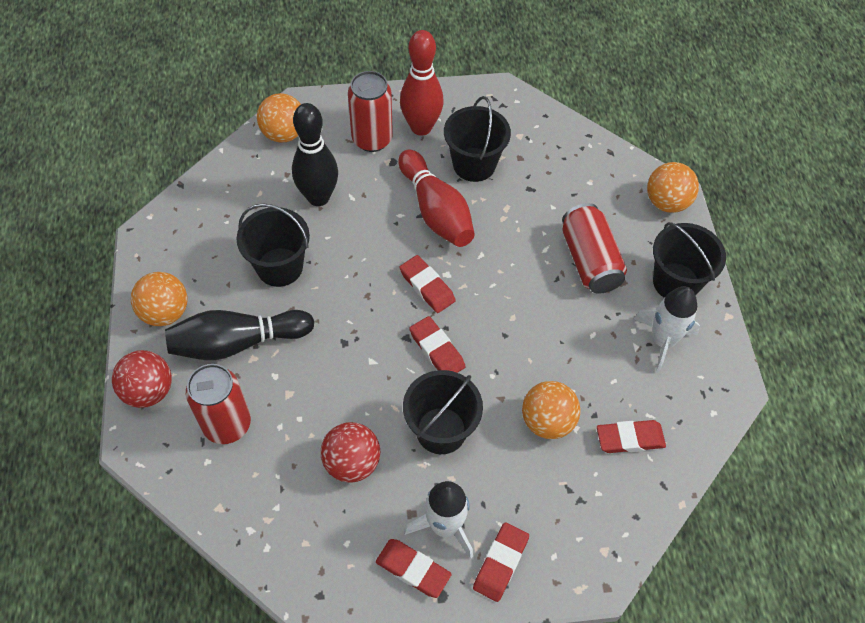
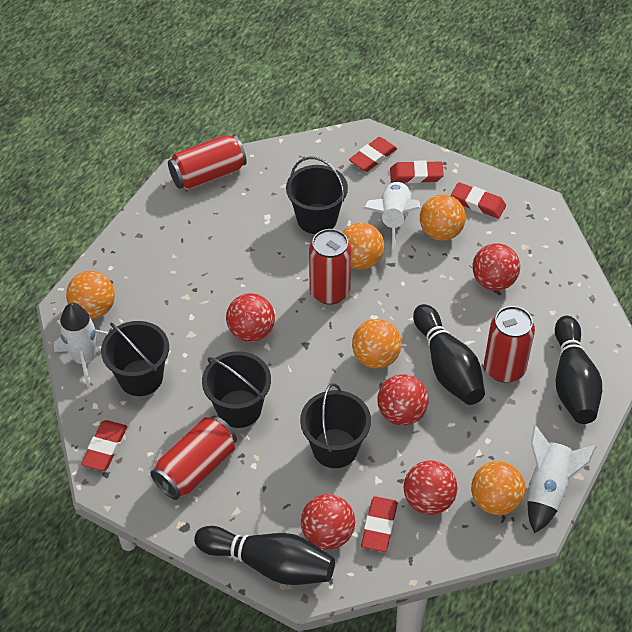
black bowling pin: [165,310,315,360] [292,103,338,206] = 2 -> [194,526,335,585] [413,304,485,405] [555,316,602,424] = 3
orange ball: [131,272,187,326] [257,93,301,143] [522,381,581,439] [647,162,699,213] = 4 -> [66,271,115,319] [343,223,384,269] [352,319,402,369] [420,194,466,241] [471,461,525,515] = 5
red ball: [112,350,172,408] [321,422,380,483] = 2 -> [226,293,275,342] [301,494,355,549] [377,374,429,426] [404,461,458,515] [473,243,520,291] = 5
red bowling pin: [398,149,475,247] [400,30,444,136] = 2 -> none = 0
red can: [186,364,251,444] [348,71,393,152] [562,203,627,294] = 3 -> [150,416,237,500] [168,135,247,190] [309,229,351,305] [484,306,535,383] = 4
white rocket: [404,481,473,559] [634,286,700,373] = 2 -> [54,303,108,387] [364,181,420,250] [527,425,597,533] = 3

